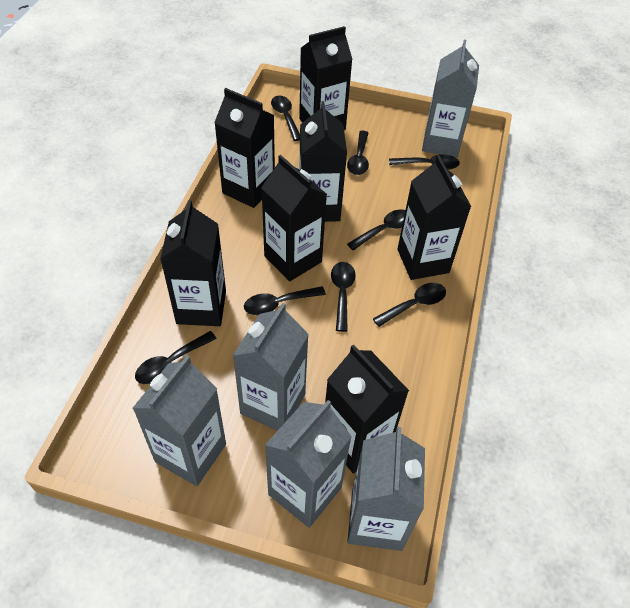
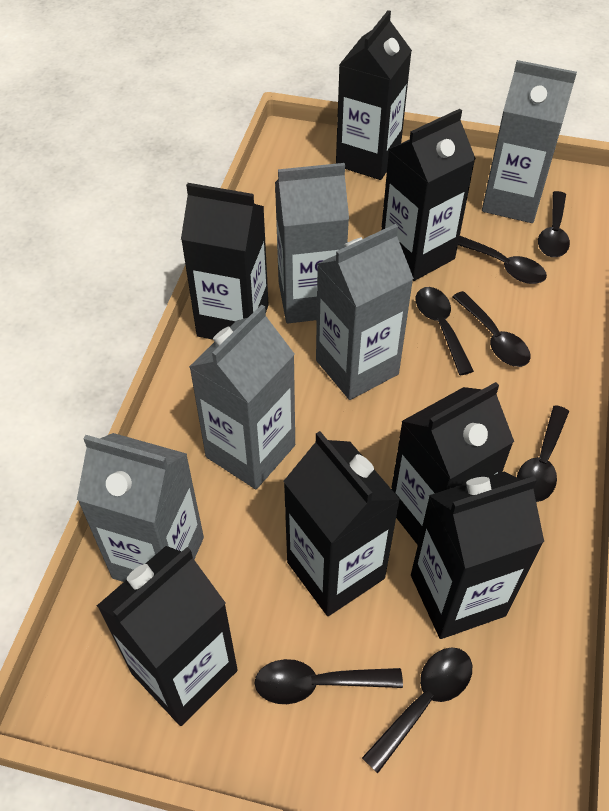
black spoon: [135,331,217,384] [244,286,326,315] [271,96,300,141] [331,262,356,332] [347,131,369,175] [347,209,405,250] [373,283,446,327] [389,154,460,170] = 8 -> [255,659,403,704] [362,647,472,773] [416,287,474,375] [453,291,530,367] [458,236,547,284] [517,405,569,502] [538,191,570,257] = 7

